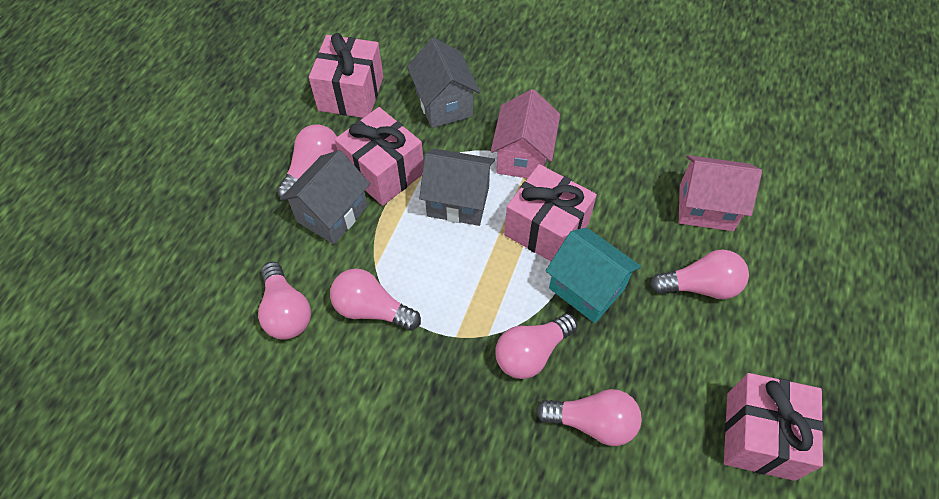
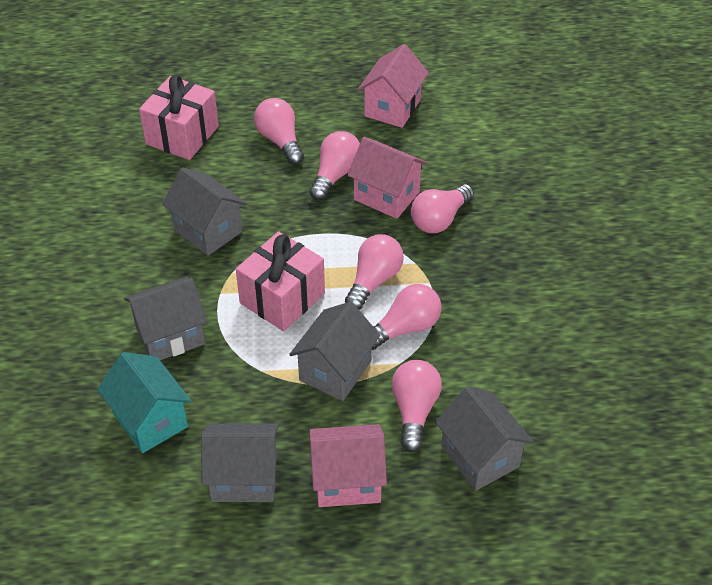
grey house: [280,150,370,244] [407,38,480,128] [419,149,495,226] = 3 -> [124,277,207,360] [162,168,247,256] [201,424,279,502] [289,302,380,401] [435,386,533,491] = 5
pink gift: [309,33,384,118] [335,107,424,206] [504,164,597,261] [724,373,824,481] = 4 -> [139,75,219,160] [236,231,325,331] = 2
pink house: [491,89,560,178] [679,155,762,231] = 2 -> [309,424,387,507] [348,137,427,219] [358,44,429,128] = 3

